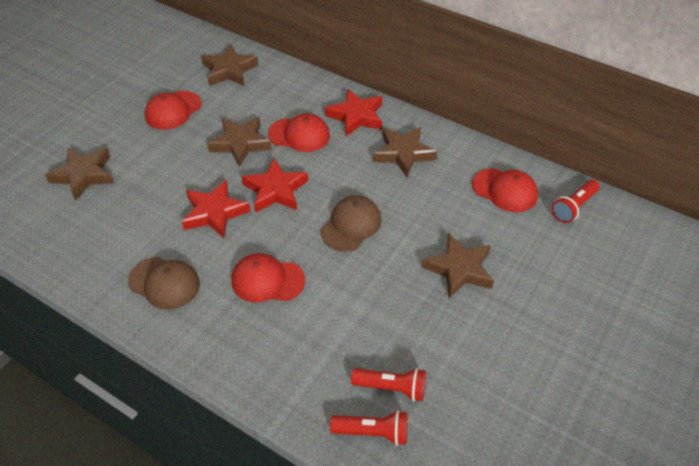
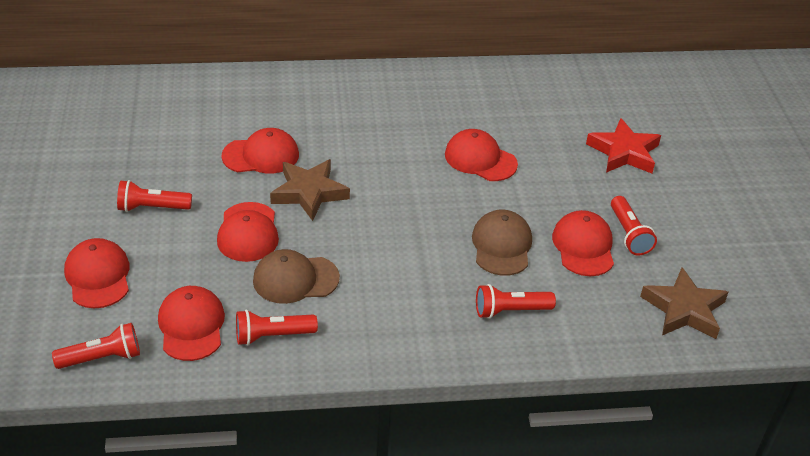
brown star: [45,148,114,201] [201,44,258,86] [207,117,272,167] [373,127,437,177] [422,233,494,298] = 5 -> [270,159,350,221] [640,267,728,339] = 2
red cap: [145,91,202,130] [231,253,305,302] [268,114,330,152] [472,168,538,212] = 4 -> [64,238,129,308] [158,286,225,361] [217,202,279,262] [221,128,299,173] [445,129,518,181] [552,210,614,276] = 6
red flashlight: [330,410,408,446] [351,368,426,401] [552,180,600,223] = 3 -> [52,323,140,369] [117,180,192,212] [236,310,318,345] [476,284,556,319] [611,196,657,255] = 5
red star: [182,180,251,238] [242,158,308,213] [325,89,382,136] = 3 -> [586,118,661,173] = 1

